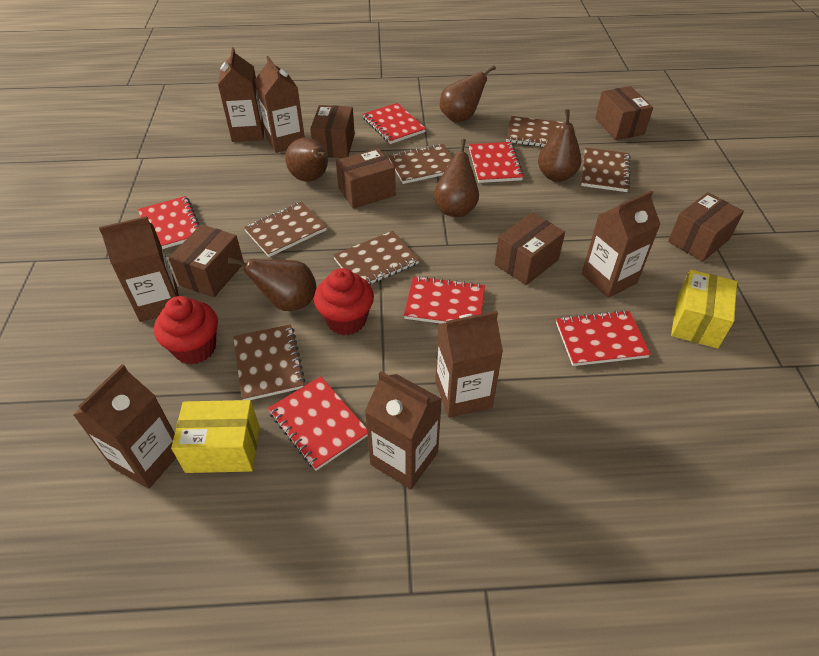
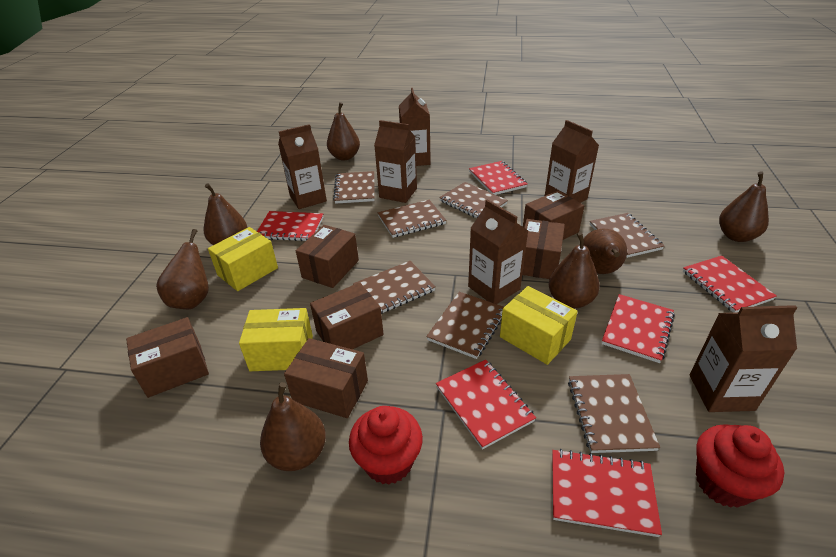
brown carton: [73,364,176,489] [99,216,179,322] [218,47,264,142] [255,56,305,153] [365,371,442,489] [435,311,503,418] [582,190,661,298] = 7 -> [278,124,327,209] [374,120,417,203] [399,88,431,166] [468,199,528,304] [545,120,599,203] [689,305,797,412] = 6
brown notebook: [233,324,305,400] [244,202,327,257] [333,231,419,285] [388,144,453,184] [506,116,564,147] [581,148,631,192] = 6 -> [333,171,375,204] [353,261,436,314] [378,200,446,238] [426,292,504,359] [439,182,508,218] [568,374,660,453] [590,213,664,258] = 7
brown pear: [228,258,317,311] [285,137,328,182] [434,139,479,217] [440,65,496,122] [538,109,582,182] = 5 -> [156,229,209,309] [204,183,247,245] [260,382,326,471] [327,102,360,160] [549,232,600,309] [583,229,627,274] [719,171,769,242] = 7
yellow box: [171,400,259,473] [671,270,737,349] = 2 -> [208,227,278,291] [239,308,313,371] [500,286,578,365] = 3

